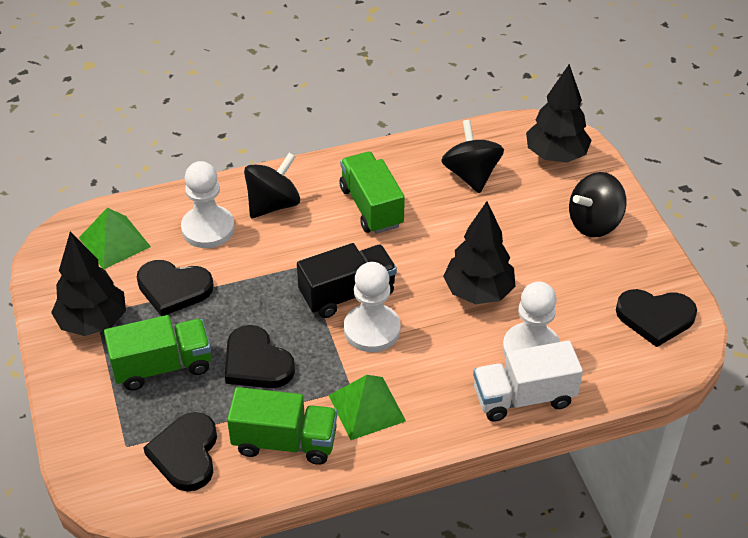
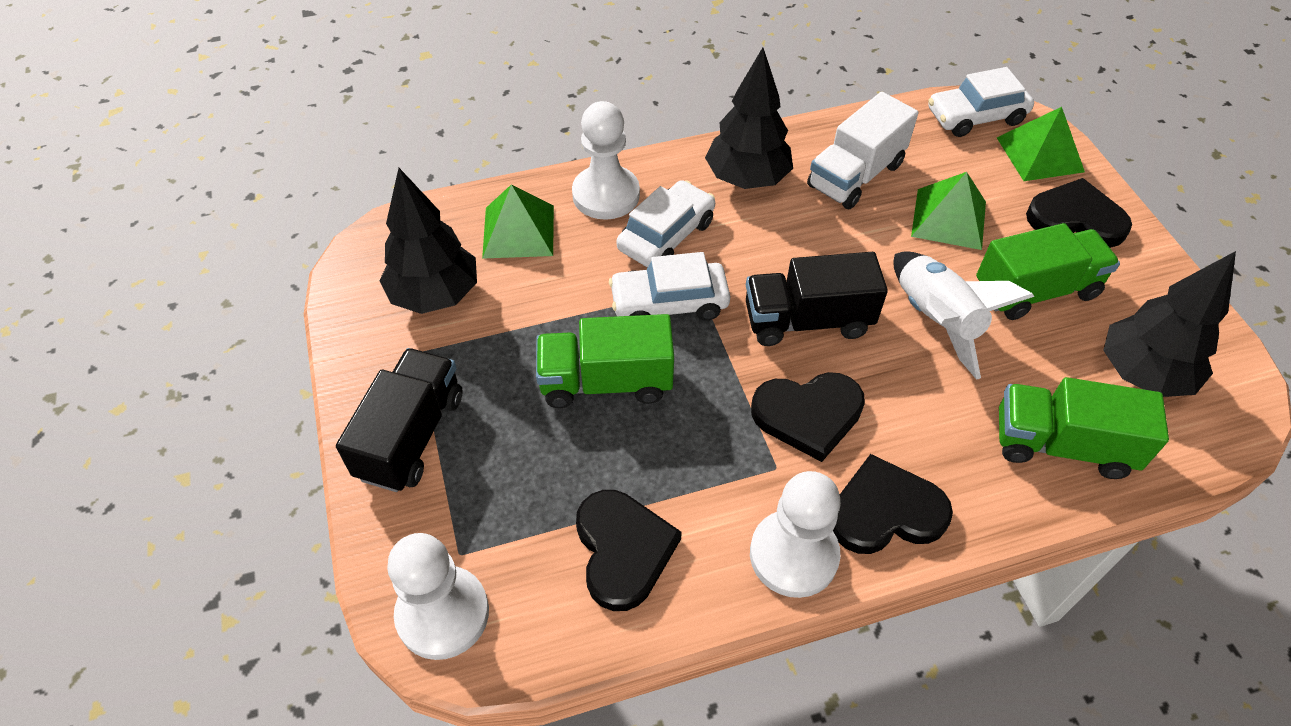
black spinning top: [244,153,300,218] [441,120,504,194] [569,172,627,237] = 3 -> none = 0
black truck: [297,243,397,318] = 1 -> [336,348,463,492] [746,252,888,346] = 2
green pyramid: [79,208,151,269] [329,375,406,440] = 2 -> [482,184,554,259] [911,172,986,250] [997,107,1085,181] = 3
white car: none = 0 -> [609,252,730,320] [617,180,715,267] [928,67,1034,137] = 3
white rocket: none = 0 -> [893,251,1034,380] = 1

